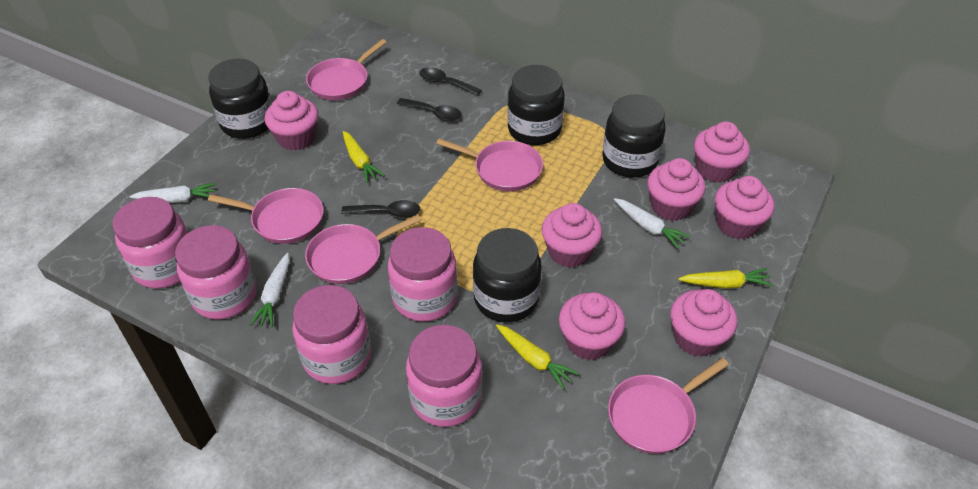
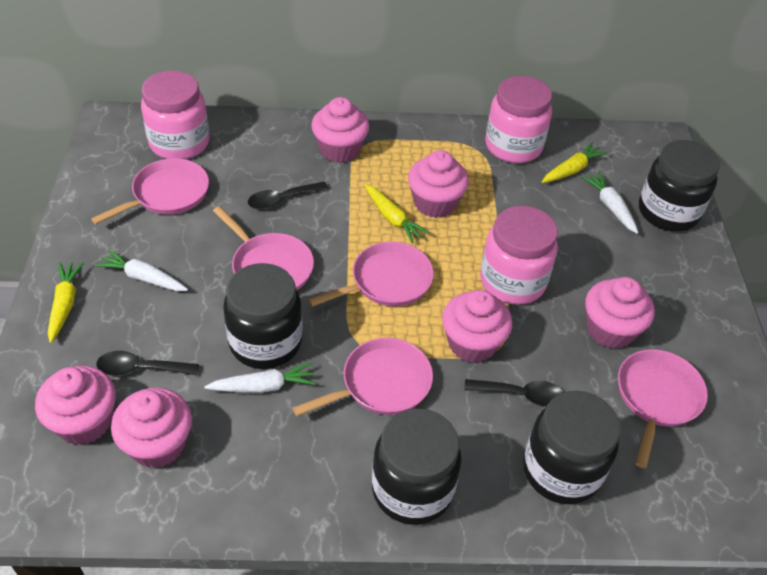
pink cupcake: [265,91,318,151] [542,203,602,268] [559,292,625,360] [647,158,706,221] [670,289,737,357] [694,121,750,183] [715,176,774,239] = 7 -> [35,366,116,445] [111,388,192,468] [311,97,369,163] [408,150,469,218] [442,290,512,363] [585,277,655,349] = 6
pink jar: [112,197,188,289] [175,225,257,319] [292,285,371,384] [388,227,458,322] [406,325,482,427] = 5 -> [141,71,209,159] [480,206,558,305] [485,76,552,163] = 3

